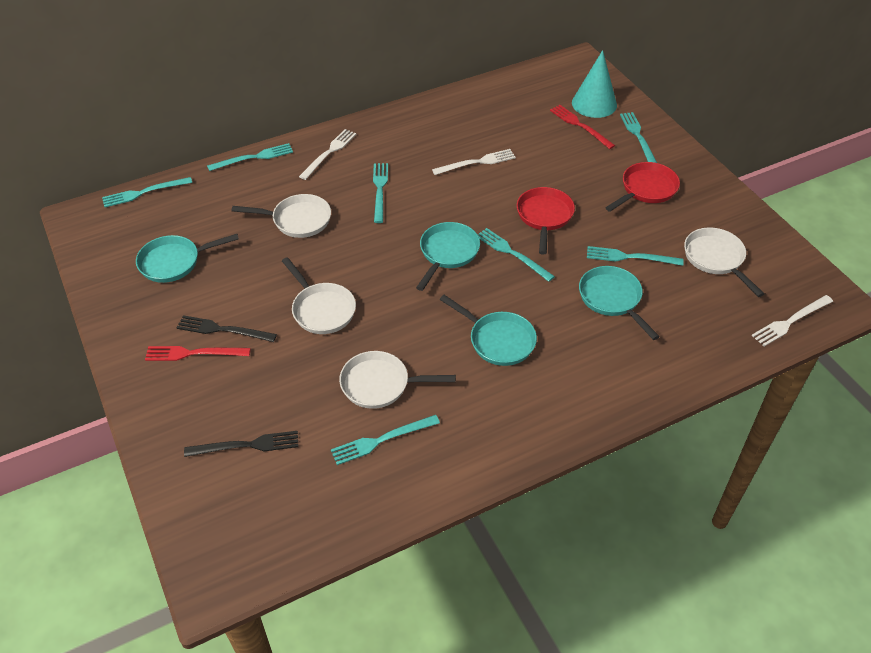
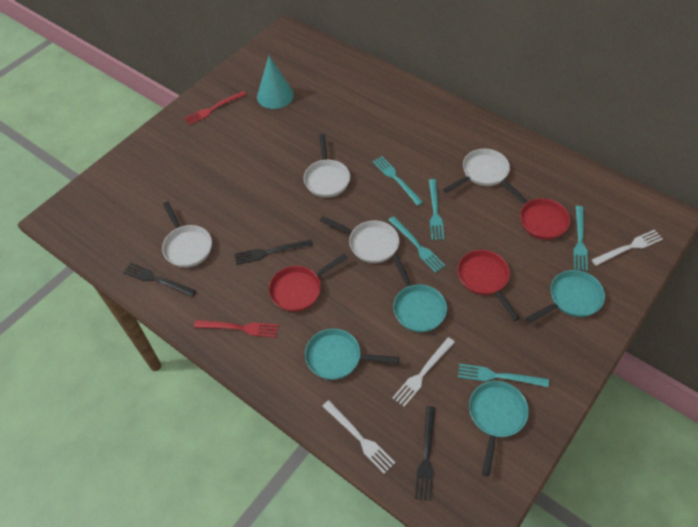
black fork: [177,315,277,342] [184,431,299,457] = 2 -> [123,263,196,297] [234,240,313,265] [415,406,436,501] = 3
red pan: [517,187,575,255] [605,162,680,212] = 2 -> [269,253,348,312] [457,250,520,321] [500,179,570,240] = 3
turquoise fork: [102,177,192,207] [207,143,293,171] [331,415,440,465] [373,163,388,223] [477,228,555,282] [587,246,684,266] [620,112,657,163] = 7 -> [373,156,423,206] [388,216,446,273] [429,179,445,240] [458,364,549,387] [573,206,588,271] = 5

